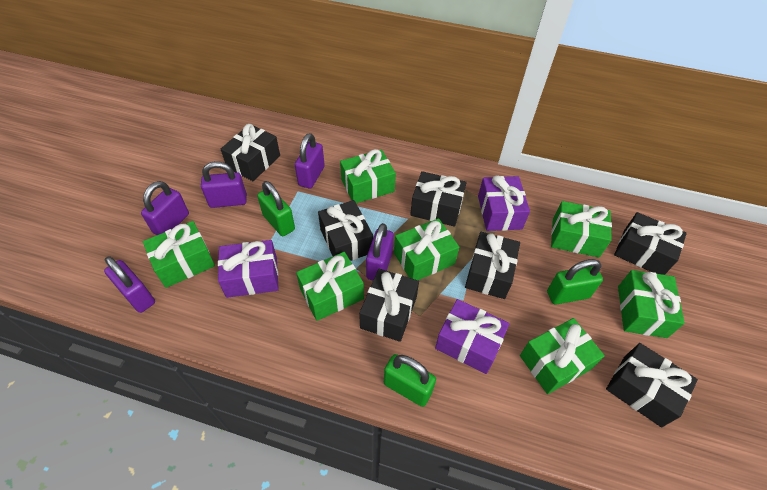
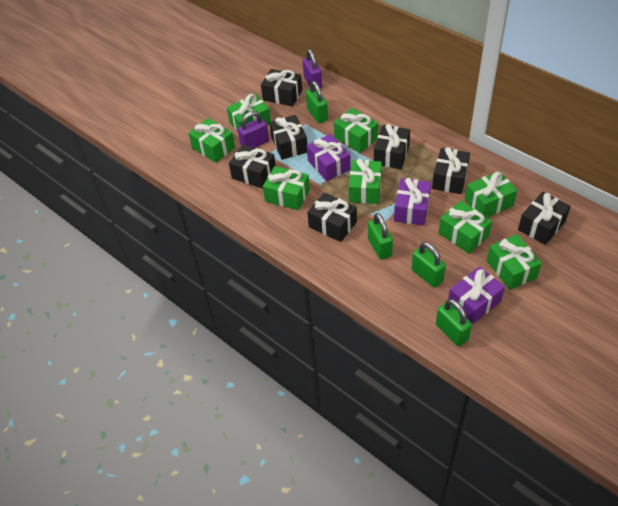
green gift: [143,221,215,288] [296,252,364,321] [340,149,396,203] [394,218,459,280] [520,318,605,394] [551,201,612,257] [618,270,685,338] = 7 -> [188,118,235,163] [227,94,271,132] [263,166,310,210] [334,108,378,153] [348,159,382,204] [439,201,492,254] [465,171,517,217] [487,234,542,290] = 8
green padlock: [257,181,295,236] [384,354,436,407] [547,259,603,305] = 3 -> [306,81,328,123] [368,213,393,260] [412,242,446,288] [436,299,472,346] = 4
purple padlock: [104,256,155,313] [141,181,189,235] [201,161,247,208] [295,133,325,189] [366,223,394,280] = 5 -> [238,111,269,148] [303,49,322,89] = 2

